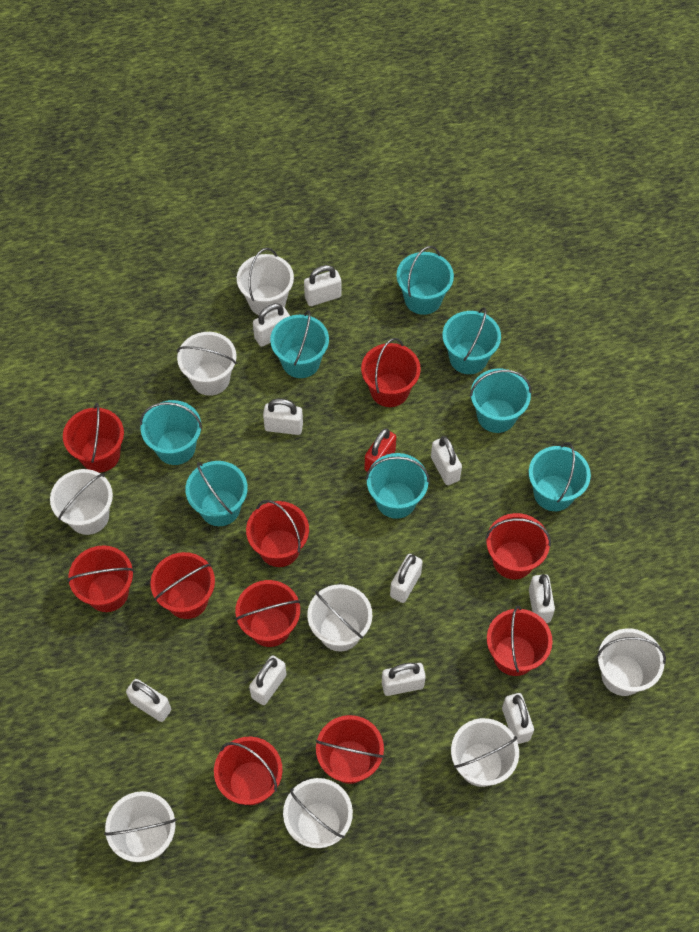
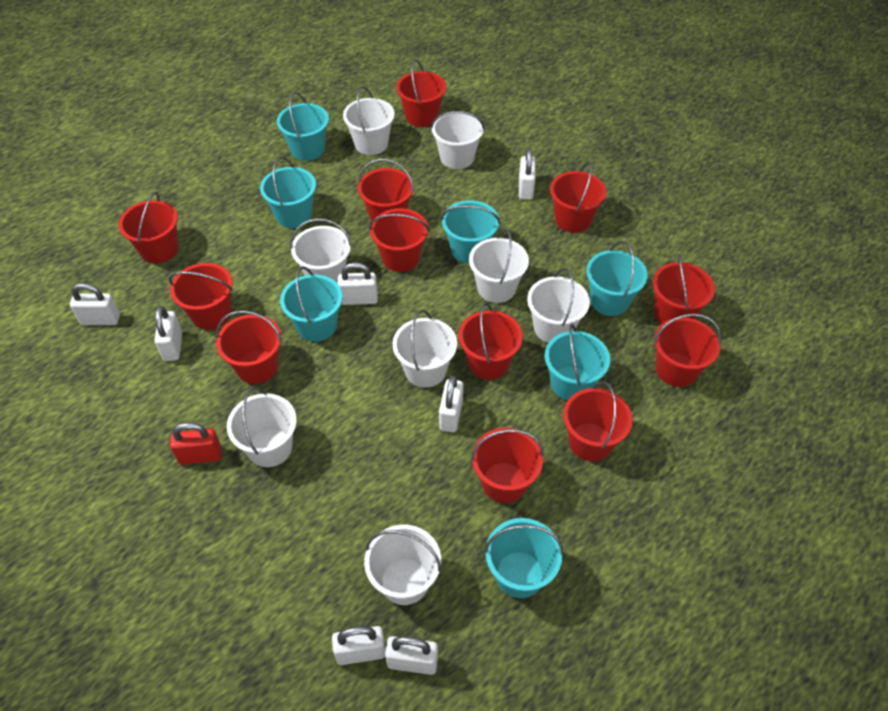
red bucket: [63,403,124,473] [67,545,134,612] [150,552,215,619] [214,736,283,805] [235,580,300,647] [246,500,309,567] [315,715,384,784] [361,338,421,407] [485,513,551,579] [487,606,553,676] = 10 -> [119,192,179,264] [169,263,233,330] [216,311,282,384] [358,159,414,222] [369,208,429,272] [396,60,446,127] [459,302,523,380] [471,428,544,503] [550,162,606,233] [563,382,633,461] [653,254,715,324] [654,313,721,387] = 12
turquoise bucket: [140,400,202,465] [185,461,248,526] [270,310,329,378] [366,453,430,519] [397,246,454,315] [442,307,501,374] [470,368,532,433] [529,442,591,511] = 8 -> [260,157,316,228] [277,92,329,161] [280,266,343,342] [441,200,500,264] [484,518,563,598] [545,324,610,401] [586,241,648,316] = 7
white padlock: [126,679,171,722] [249,655,287,705] [253,303,290,347] [263,399,303,435] [304,265,341,306] [382,663,426,696] [390,554,423,603] [431,436,462,485] [502,693,534,744] [529,574,555,623] = 10 -> [70,283,120,325] [155,306,182,361] [332,626,386,665] [338,262,378,305] [385,636,438,675] [439,376,463,432] [519,148,536,200] = 7

